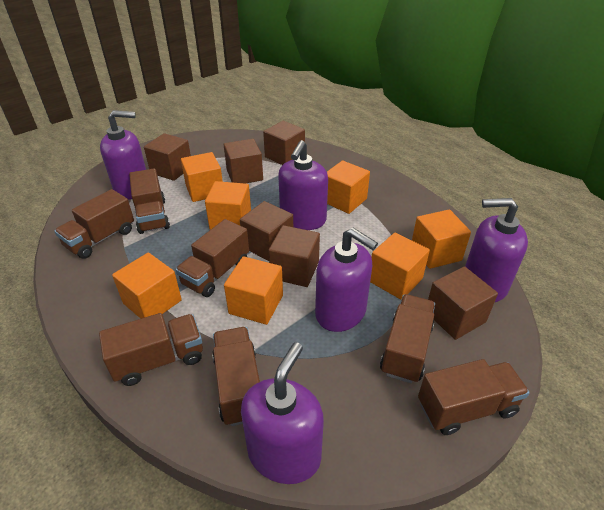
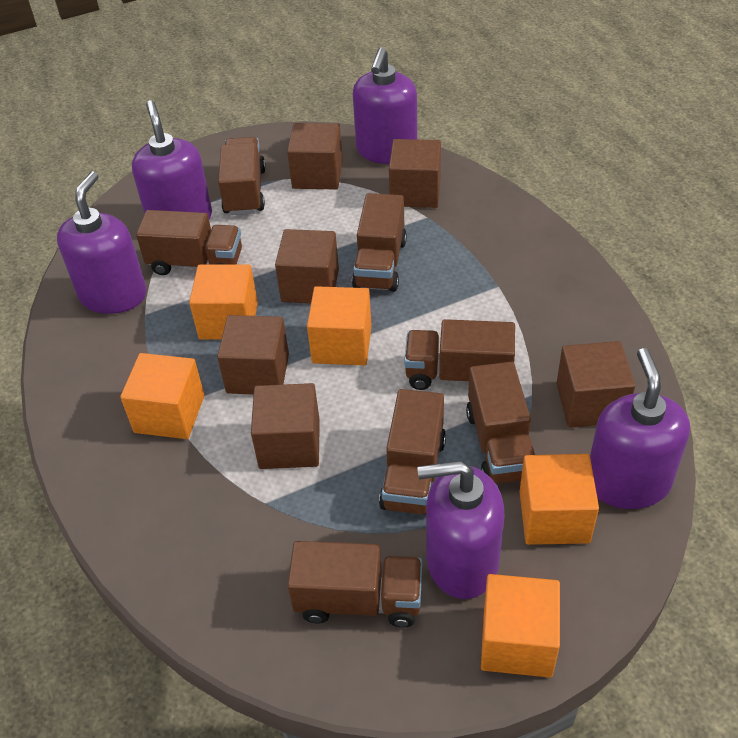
orange cube: [112,253,182,319] [181,152,223,202] [205,181,251,230] [224,256,283,325] [327,160,370,214] [370,233,430,300] [412,209,471,269] = 7 -> [120,353,204,439] [189,264,258,340] [307,286,372,365] [481,574,560,678] [519,454,599,545] = 5

